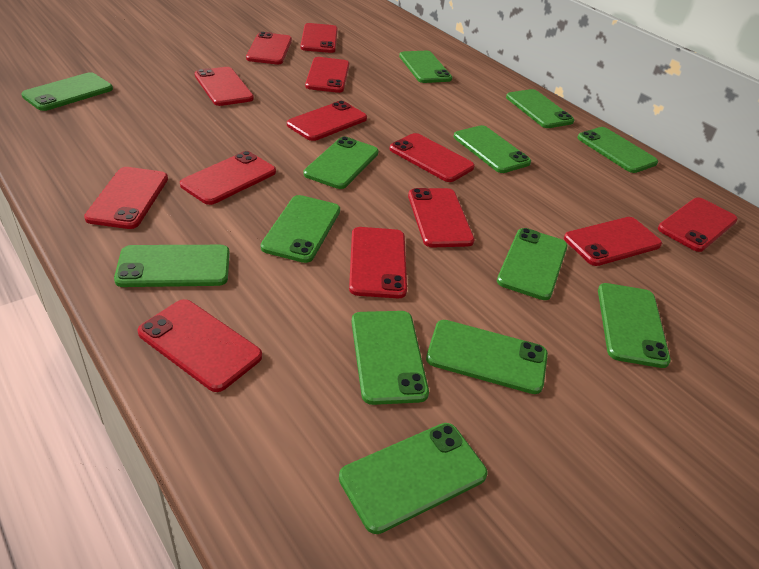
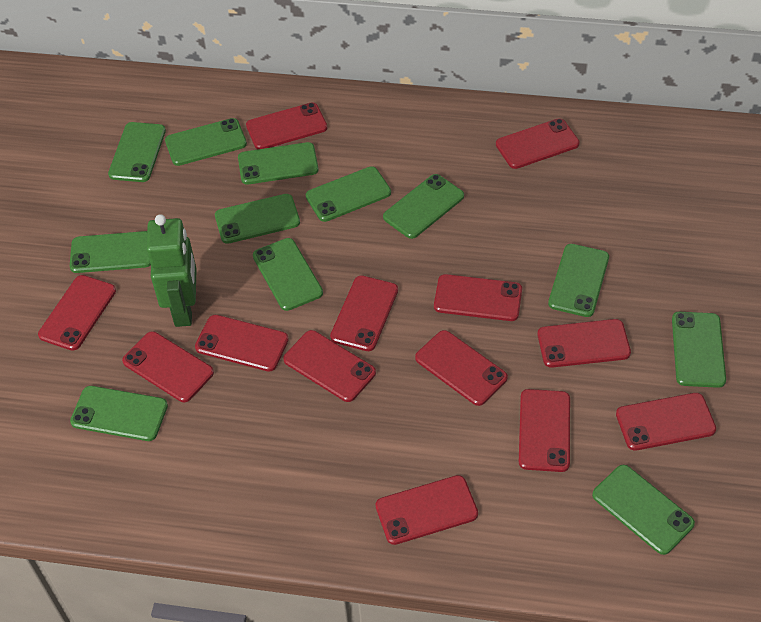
green phone: [21,72,113,111] [114,245,230,287] [261,195,340,263] [304,137,379,189] [339,423,488,534] [351,311,429,405] [399,51,452,83] [426,320,548,394] [454,125,531,173] [497,228,568,300] [506,89,574,128] [577,127,658,173] [598,283,671,368] = 13 -> [70,231,151,273] [70,386,168,441] [108,122,166,182] [165,118,247,166] [215,194,300,244] [238,142,319,184] [253,238,323,311] [306,166,391,222] [383,174,464,239] [548,244,609,317] [592,465,695,555] [672,312,726,388] = 12
green robot: none = 0 -> [146,214,197,327] = 1

